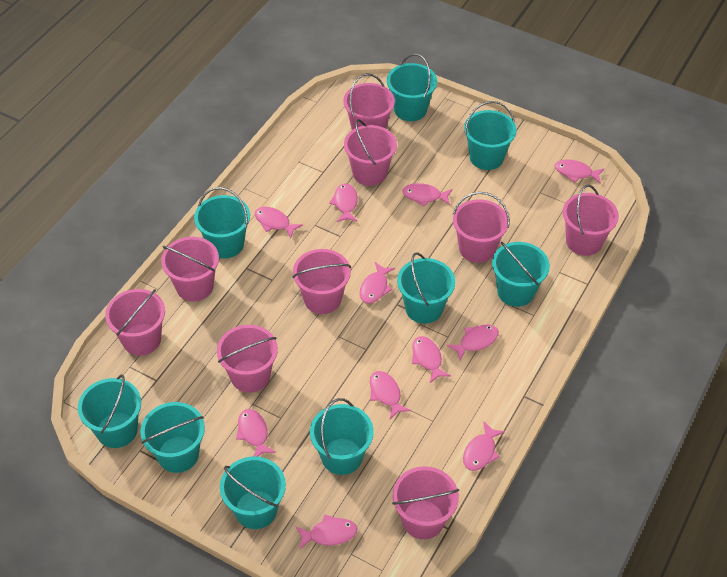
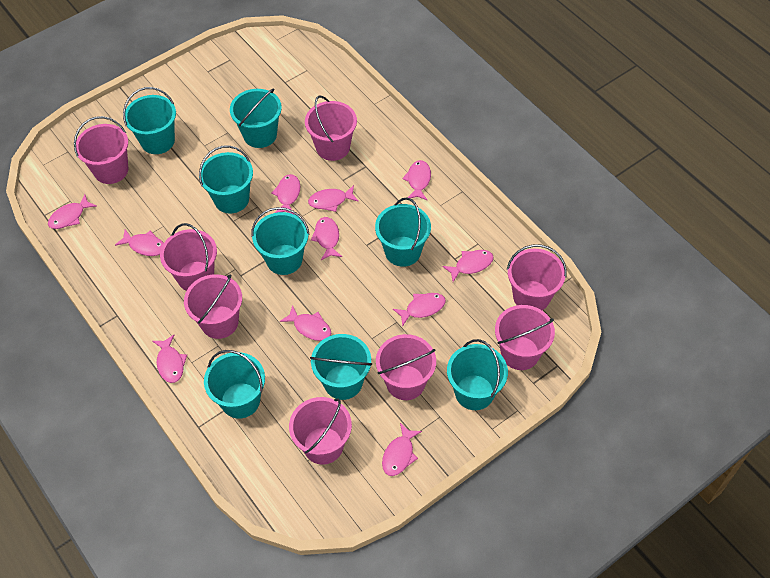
pink bucket: [105,289,165,356] [161,237,219,302] [217,325,278,393] [292,249,351,314] [343,73,395,130] [344,119,397,186] [392,466,459,539] [453,192,510,263] [563,185,619,256] = 9 -> [74,116,128,184] [160,223,217,291] [184,274,242,339] [289,397,352,464] [305,96,357,161] [376,334,436,400] [495,305,555,370] [507,245,567,310] = 8
turquoise bucket: [78,374,141,448] [140,402,205,473] [194,187,250,258] [220,456,286,529] [310,398,374,475] [387,54,437,121] [397,252,455,324] [464,101,517,170] [492,241,550,307] = 9 -> [123,87,176,154] [199,145,253,214] [204,350,265,419] [230,88,282,148] [251,207,310,275] [310,334,372,400] [375,197,431,267] [447,339,508,410] = 8

